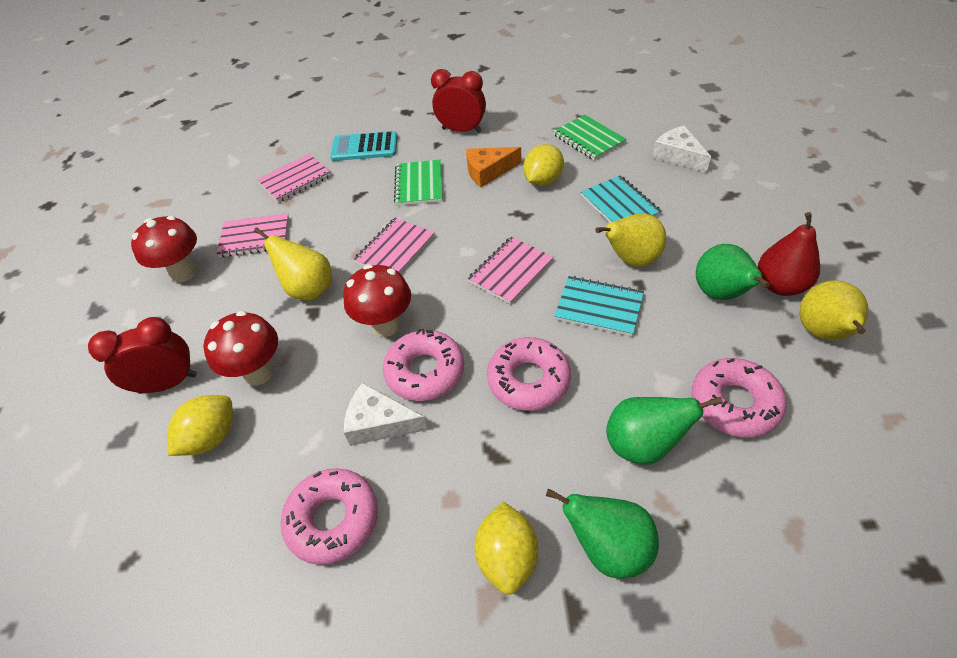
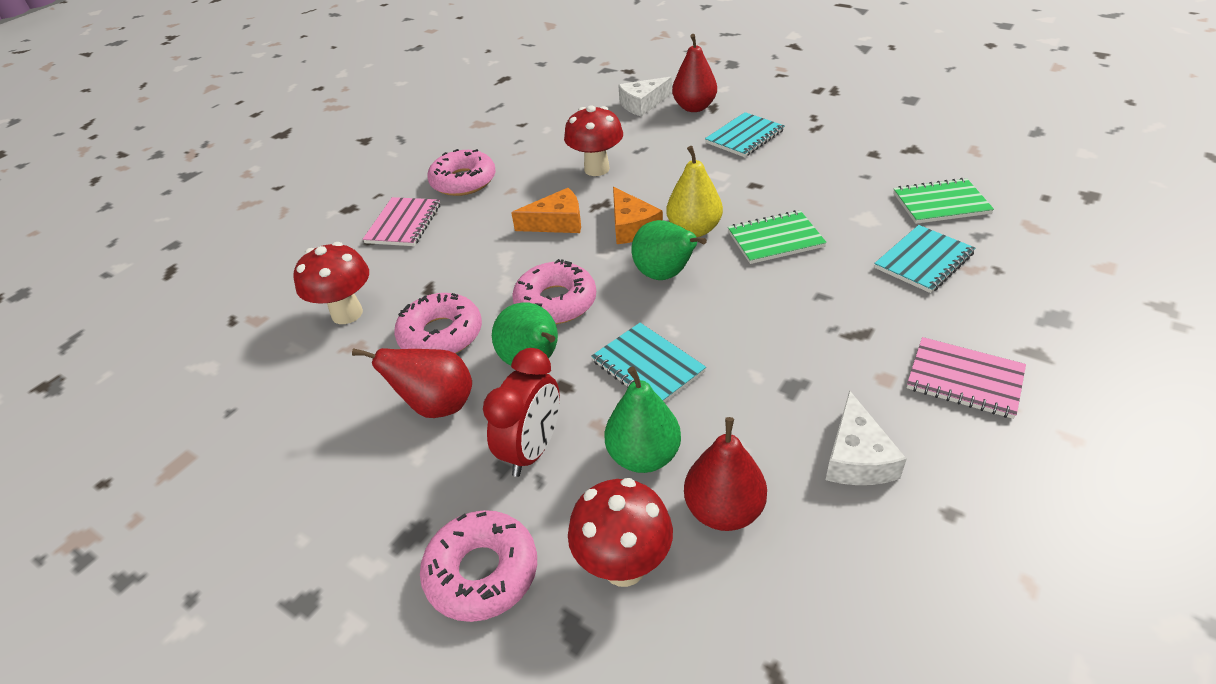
orange cheese: [466,147,521,187] = 1 -> [511,188,581,233] [613,187,663,244] = 2
pink notebook: [216,213,289,258] [257,154,331,203] [354,218,435,274] [468,237,554,304] = 4 -> [362,197,440,246] [907,337,1026,419] = 2
red clock: [88,317,197,394] [431,69,486,133] = 2 -> [483,348,560,477] = 1
red pear: [758,212,820,296] = 1 -> [352,348,472,418] [672,34,717,112] [684,417,767,531] = 3
turquoise calculator: [330,131,398,161] = 1 -> none = 0
turquoise notebook: [554,276,644,336] [581,175,662,222] = 2 -> [591,323,706,403] [705,112,785,157] [874,225,975,293] = 3
yellow lemon: [167,395,233,456] [474,501,538,595] [523,144,564,186] = 3 -> none = 0
yellow pear: [254,227,332,301] [595,213,666,267] [799,280,869,341] = 3 -> [666,146,723,237] = 1

